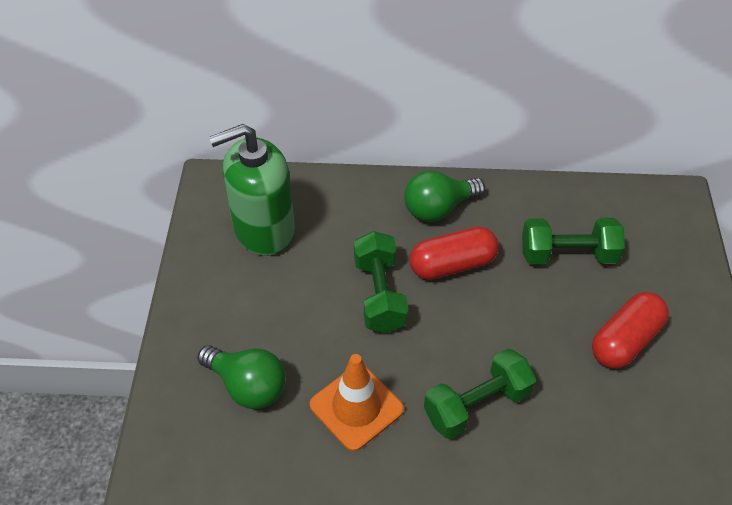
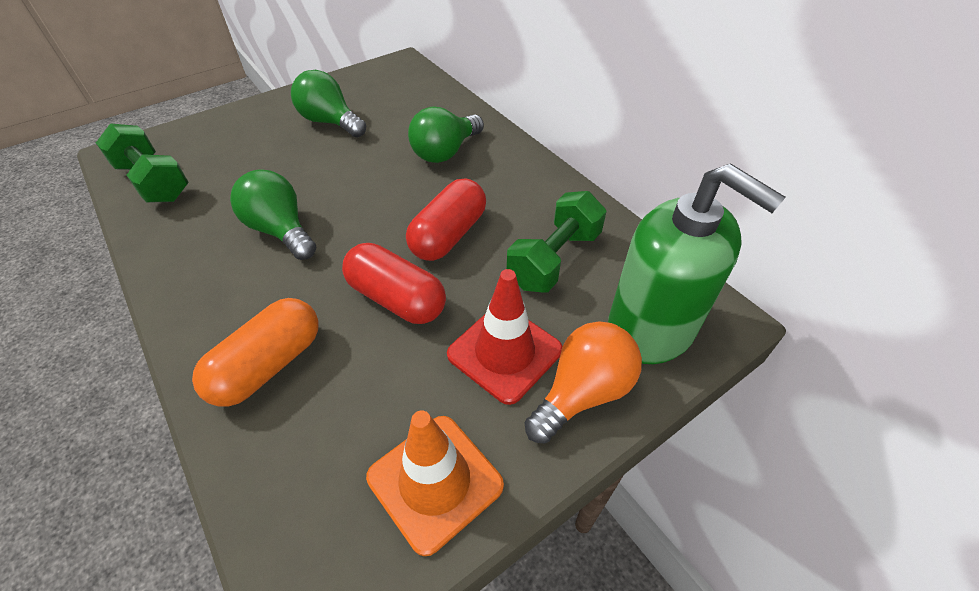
green dumbbell: [354,231,409,333] [424,349,536,439] [522,218,625,264] = 3 -> [96,123,189,203] [507,191,607,292] = 2
green light bulb: [197,345,286,409] [404,170,485,222] = 2 -> [230,169,316,260] [291,70,366,137] [408,107,484,163] = 3
orange capsule: none = 0 -> [192,298,319,406] = 1
orange light bulb: none = 0 -> [525,321,642,444] = 1
red traffic cone: none = 0 -> [447,269,562,405] = 1

